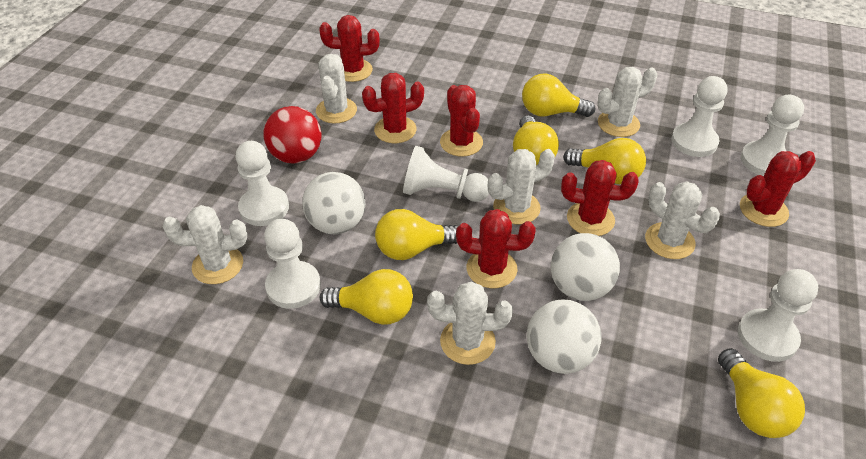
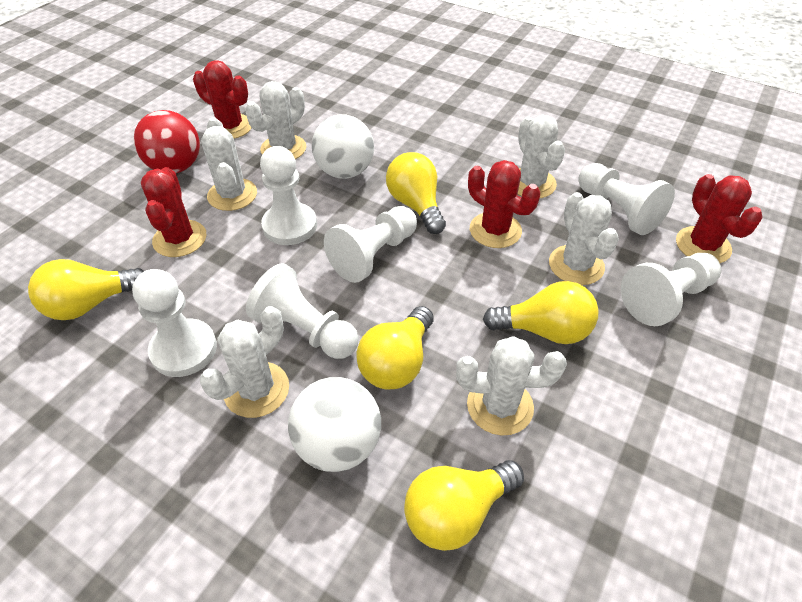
red cactus: [319,15,379,82] [362,73,424,143] [440,85,483,157] [456,209,536,288] [561,160,639,236] [740,151,816,227] = 6 -> [141,167,206,257] [193,60,252,139] [468,160,540,248] [676,174,763,263] = 4
white ball: [302,172,366,234] [527,300,601,374] [551,233,620,301] = 3 -> [288,377,381,472] [312,115,374,179] = 2
yellow light bulb: [320,269,413,325] [375,209,458,260] [513,115,559,166] [522,74,595,117] [563,138,646,184] [718,348,805,438] = 6 -> [28,259,144,320] [356,306,434,390] [386,152,446,234] [404,460,524,551] [483,281,599,344] = 5

